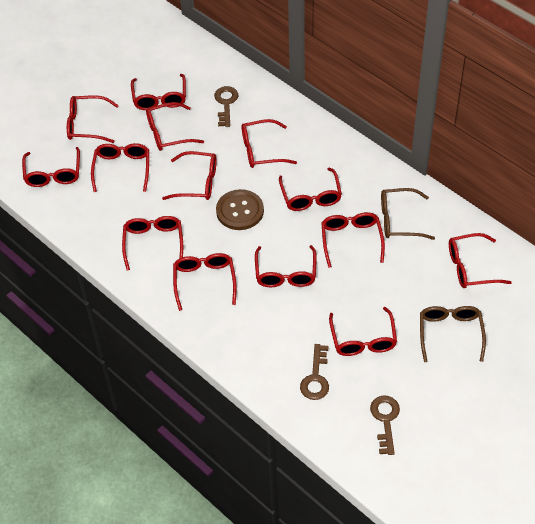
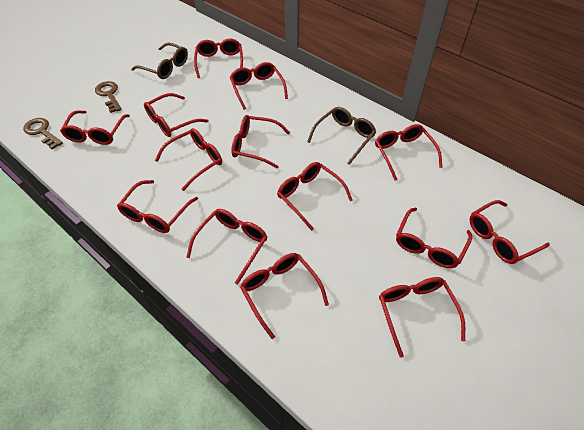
brown button: [216,189,264,230] = 1 -> none = 0
brown key: [214,86,238,127] [300,344,329,400] [370,395,400,455] = 3 -> [23,118,63,149] [95,81,122,113] = 2

